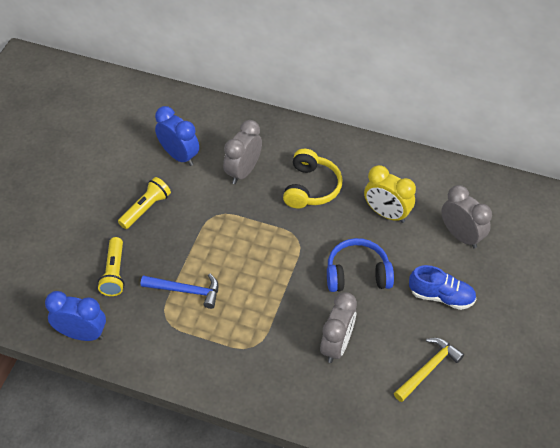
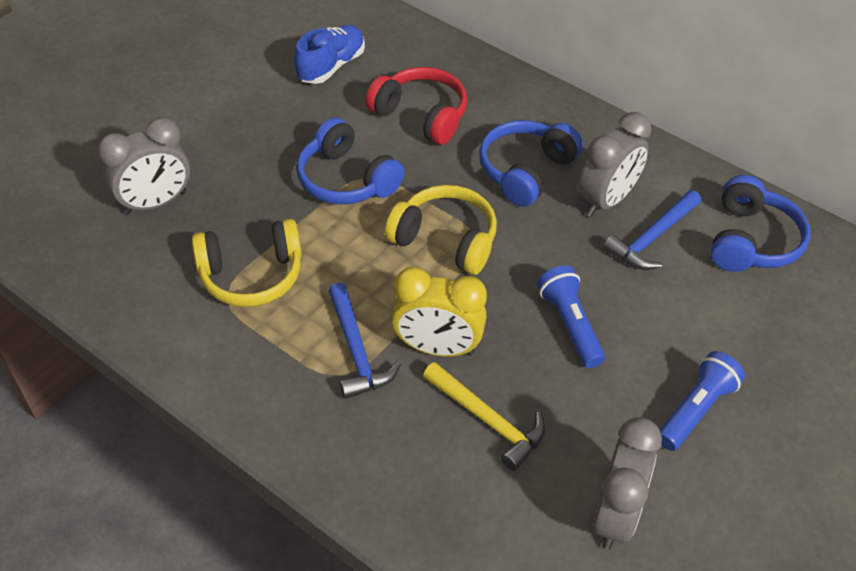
blue clock: [45,291,106,341] [155,106,199,166] = 2 -> none = 0
blue flashlight: none = 0 -> [537,266,605,368] [660,351,745,451] = 2
blue hammer: [141,274,218,309] = 1 -> [328,282,401,399] [603,190,701,270] = 2
blue headphones: [327,238,394,292] = 1 -> [297,117,405,205] [479,120,583,207] [711,175,811,272] = 3
red headphones: none = 0 -> [366,67,467,145] = 1
yellow flashlight: [98,237,124,296] [118,177,171,229] = 2 -> none = 0
yellow headphones: [283,149,342,209] = 1 -> [192,219,302,307] [385,185,497,275] = 2

